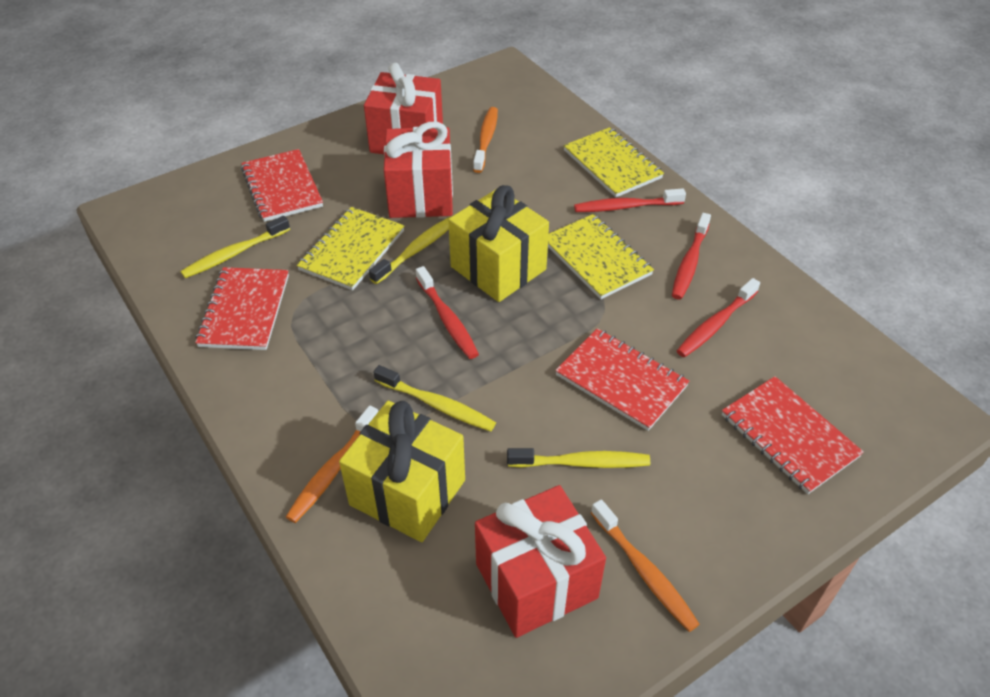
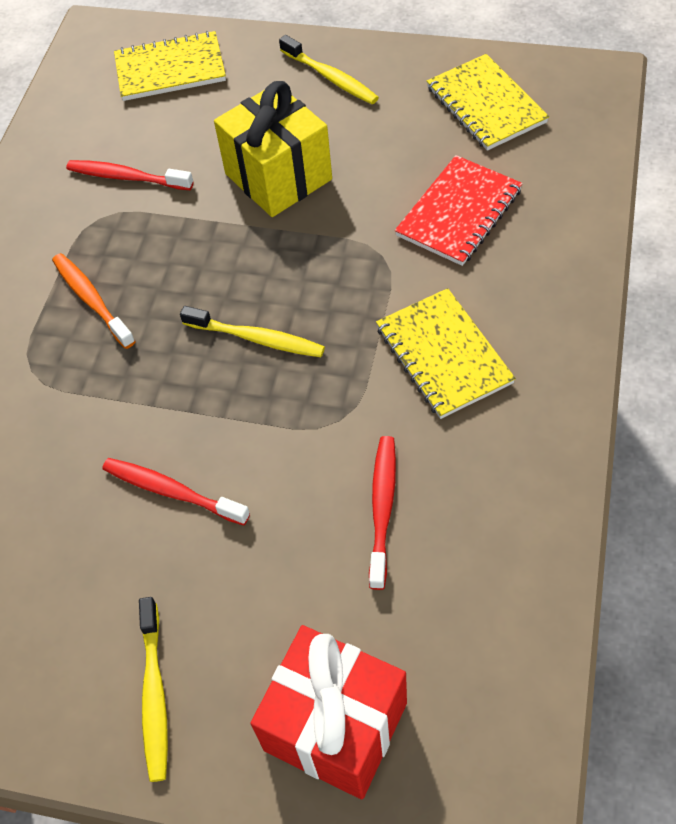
orange toothbrush: [286,405,378,523] [473,107,498,173] [591,499,700,632] = 3 -> [52,253,136,349] = 1
red gift: [364,63,443,154] [384,122,453,218] [475,485,606,638] = 3 -> [250,625,407,799] = 1
red notebook: [195,267,289,350] [241,149,323,222] [555,328,690,431] [722,376,864,494] = 4 -> [395,155,523,266] = 1
red toothbrush: [416,266,479,359] [574,188,686,212] [672,213,711,299] [677,278,760,357] = 4 -> [66,160,193,190] [102,458,250,525] [369,436,396,590] = 3
yellow gift: [339,401,465,542] [448,185,549,302] = 2 -> [214,81,332,217] = 1
yellow toothbrush: [181,216,290,278] [369,217,450,284] [374,365,496,432] [507,448,650,468] = 4 -> [139,597,168,782] [180,306,325,357] [279,35,379,104] = 3

